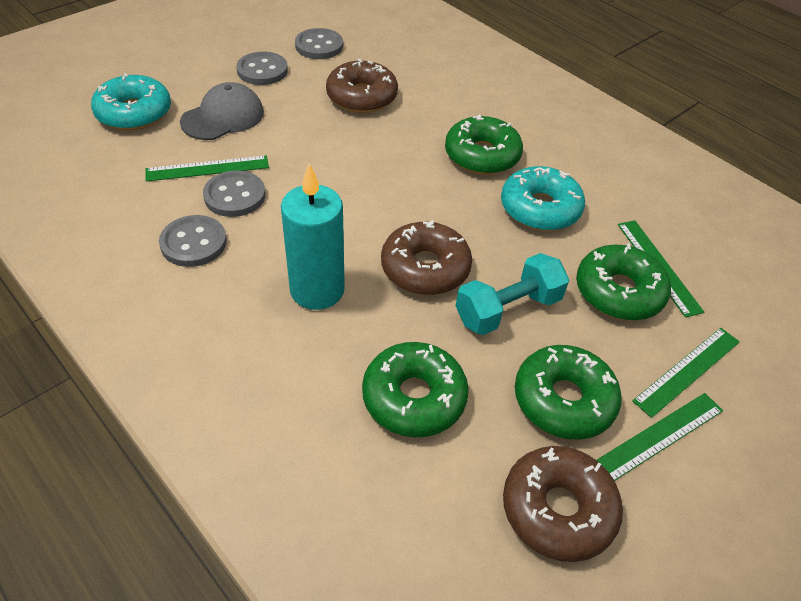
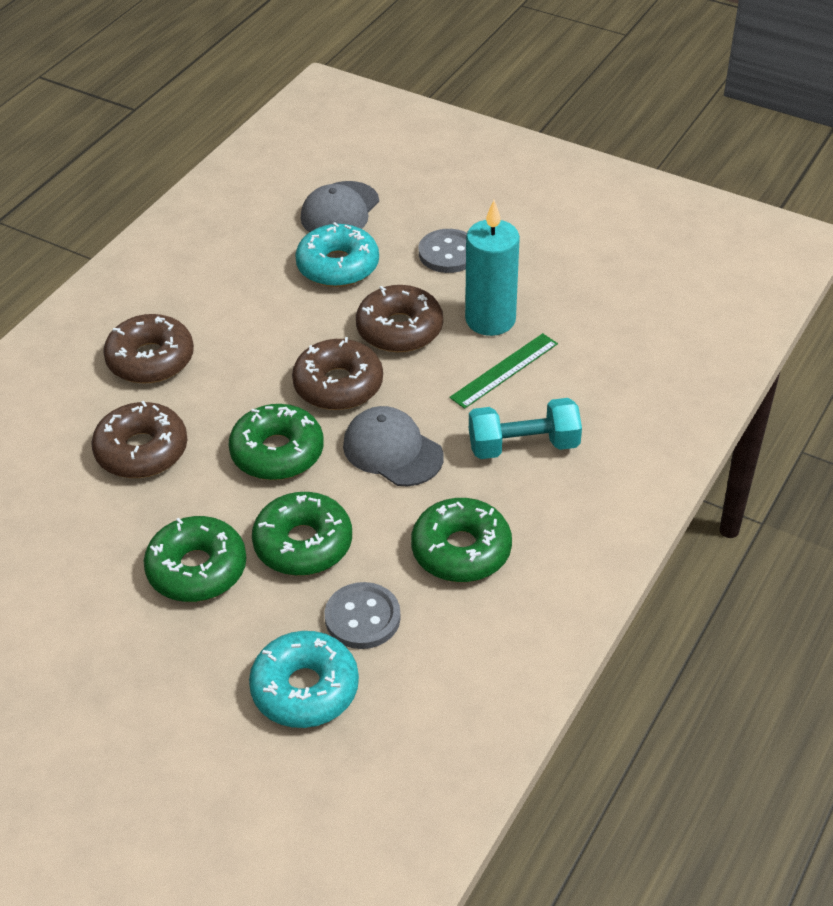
brown donut: [326,59,398,113] [381,220,472,295] [503,446,623,562] = 3 -> [92,401,187,478] [103,314,194,383] [292,337,383,410] [356,285,443,352] = 4
green ruler: [145,155,269,181] [597,393,723,481] [618,220,704,318] [632,328,740,418] = 4 -> [449,333,558,409] = 1
grey button: [159,215,227,267] [203,170,265,217] [236,52,288,85] [295,28,343,59] = 4 -> [325,582,401,649] [419,229,467,273] = 2
grey cap: [180,82,264,140] = 1 -> [301,181,379,233] [343,406,444,486] = 2

